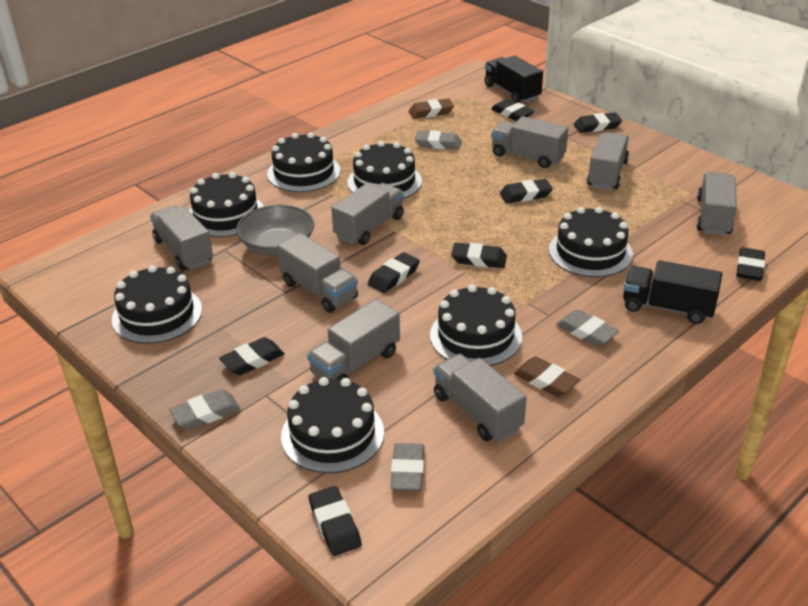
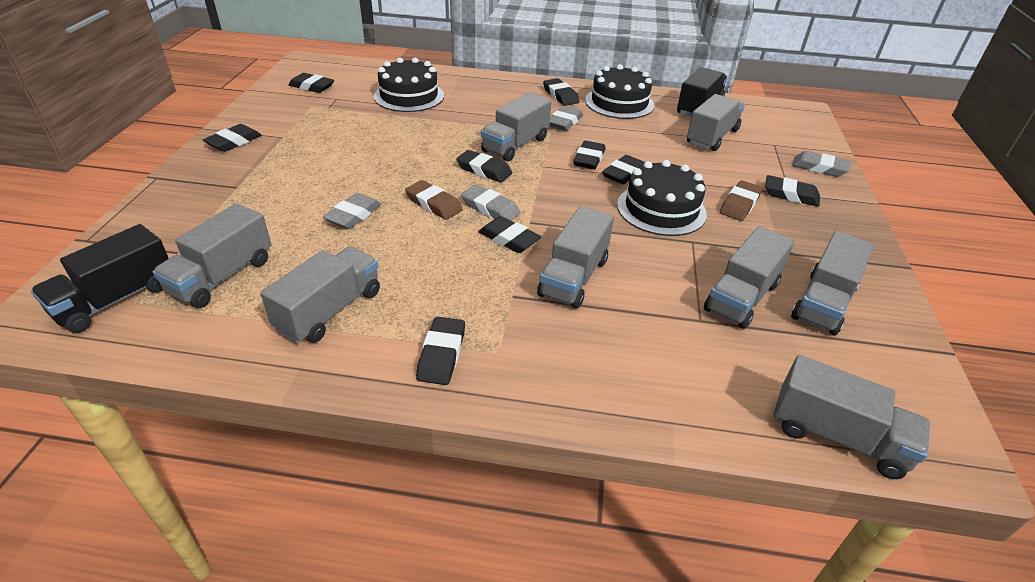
black cake: [112,265,202,344] [189,172,264,237] [267,133,340,192] [281,377,384,473] [347,141,422,199] [430,285,522,366] [549,207,633,277] = 7 -> [374,58,444,112] [585,64,654,119] [617,160,707,236] = 3
black eraser: [219,337,285,375] [309,486,362,556] [368,252,420,293] [451,243,507,268] [491,99,534,121] [500,179,553,203] [574,112,622,133] [736,247,765,281] = 8 -> [203,124,261,152] [289,73,334,93] [416,316,465,385] [456,150,512,182] [478,216,541,253] [543,78,580,106] [573,141,605,169] [602,155,645,185] [765,175,820,206] = 9
grey bowl: [236,205,314,256] = 1 -> none = 0

